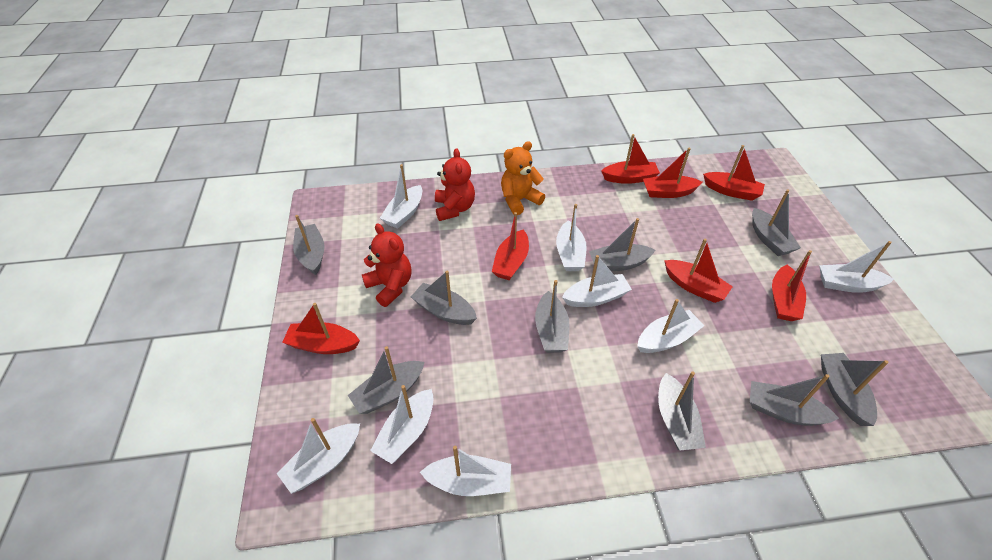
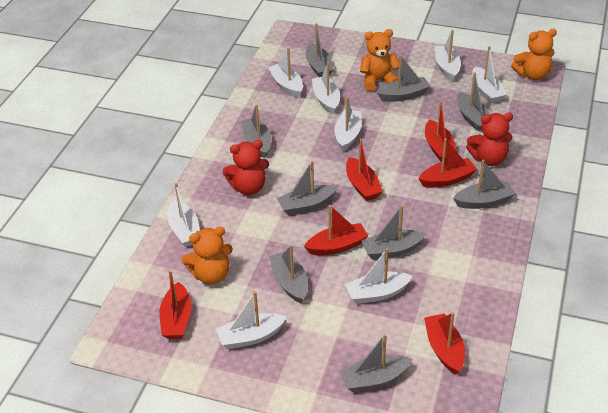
orange teddy bear: [501,141,545,215] = 1 -> [182,226,233,285] [360,29,399,91] [511,29,557,80] = 3
red boat: [282,303,360,354] [492,212,529,280] [601,134,660,184] [643,148,702,198] [664,238,733,303] [703,145,765,201] [772,250,812,321] = 7 -> [159,270,192,339] [304,205,368,255] [346,139,383,201] [419,138,477,188] [424,312,465,375] [425,101,457,162] = 6

